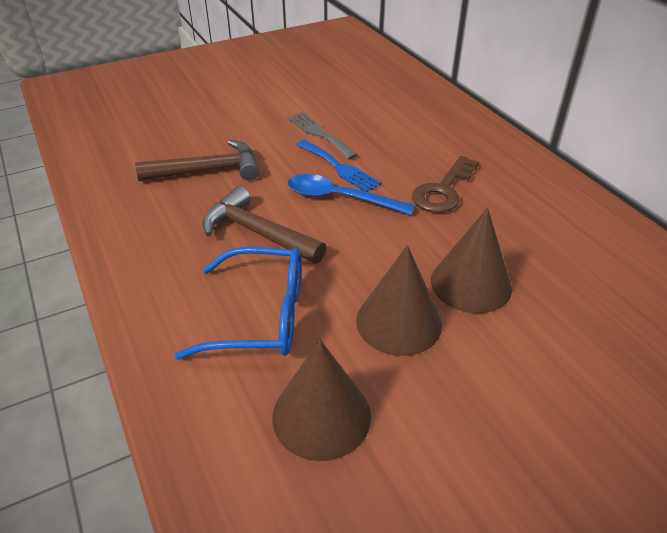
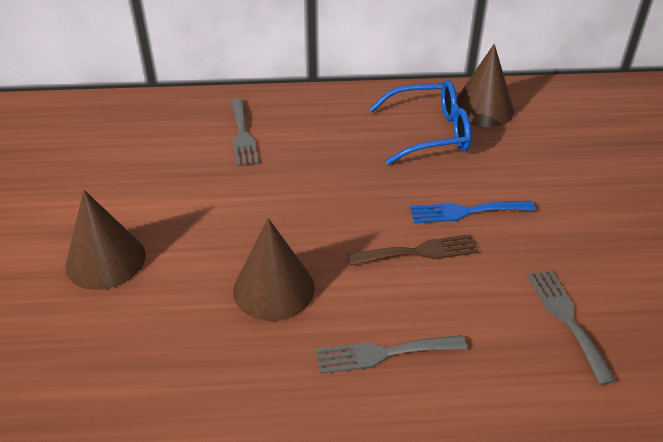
blue spoon: [288,174,415,215] = 1 -> none = 0
brown fork: none = 0 -> [347,234,479,266] = 1
brown hammer: [135,140,259,181] [203,186,326,264] = 2 -> none = 0
brown key: [412,156,479,213] = 1 -> none = 0
grey fork: [288,112,357,159] = 1 -> [231,98,258,166] [316,335,467,374] [527,270,616,385] = 3

